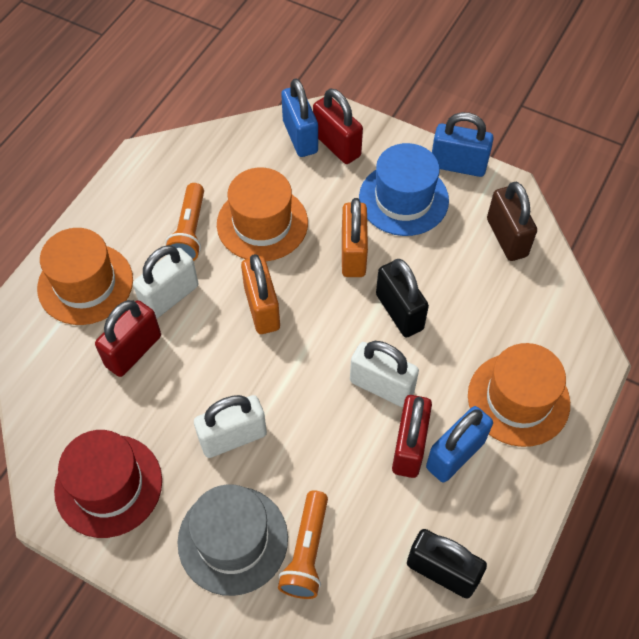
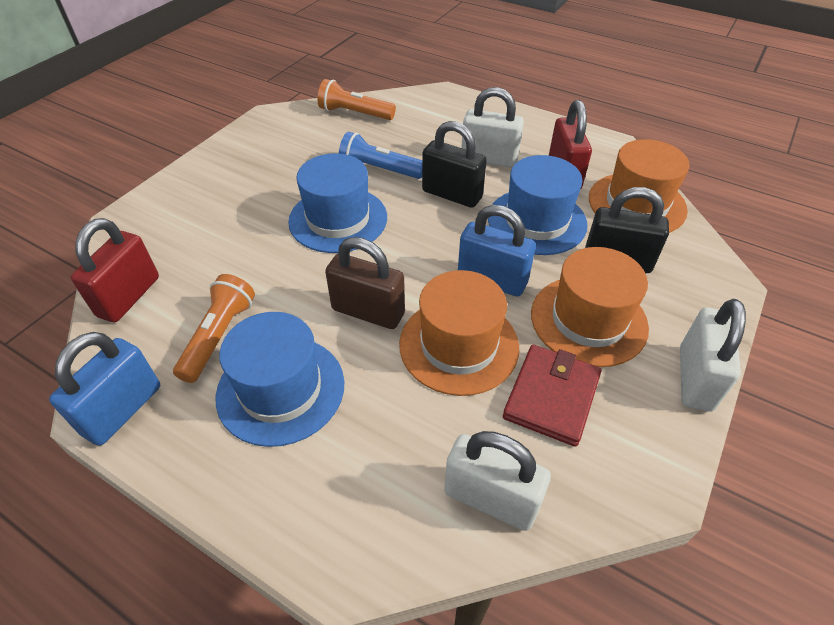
blue flashlight: none = 0 -> [339,132,422,179] = 1
blue hat: [359,143,449,236] = 1 -> [216,312,344,447] [288,153,387,253] [488,155,588,255] = 3
blue padlock: [281,78,318,157] [426,406,493,483] [432,112,494,177] = 3 -> [49,332,160,446] [458,205,536,297] = 2
grey hat: [178,484,288,596] = 1 -> none = 0
orange padlock: [241,254,280,334] [342,198,368,277] = 2 -> none = 0
red hat: [54,430,162,538] = 1 -> none = 0
red padlock: [95,300,161,377] [313,88,363,164] [392,395,432,478] = 3 -> [70,218,159,322] [549,100,592,188] = 2
red wallet: none = 0 -> [503,345,601,447] = 1

